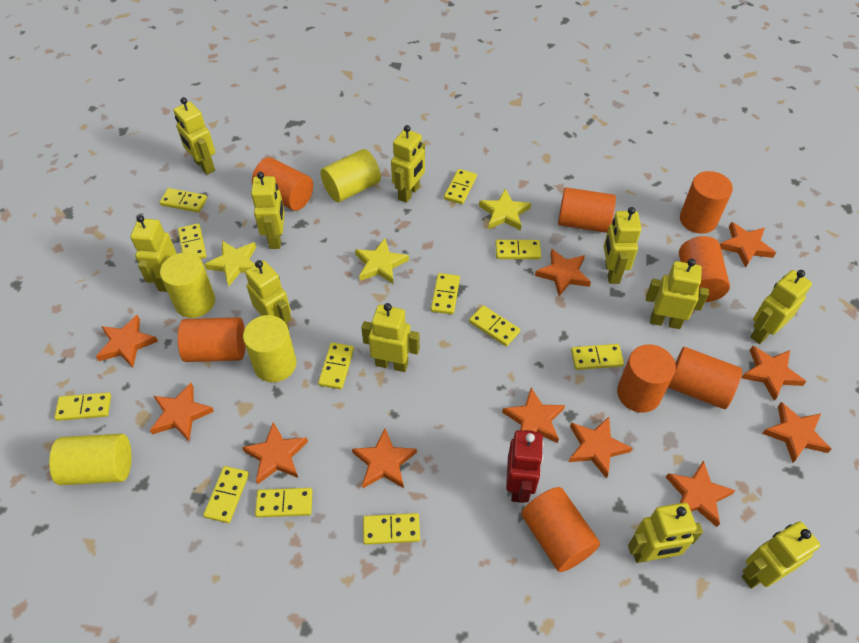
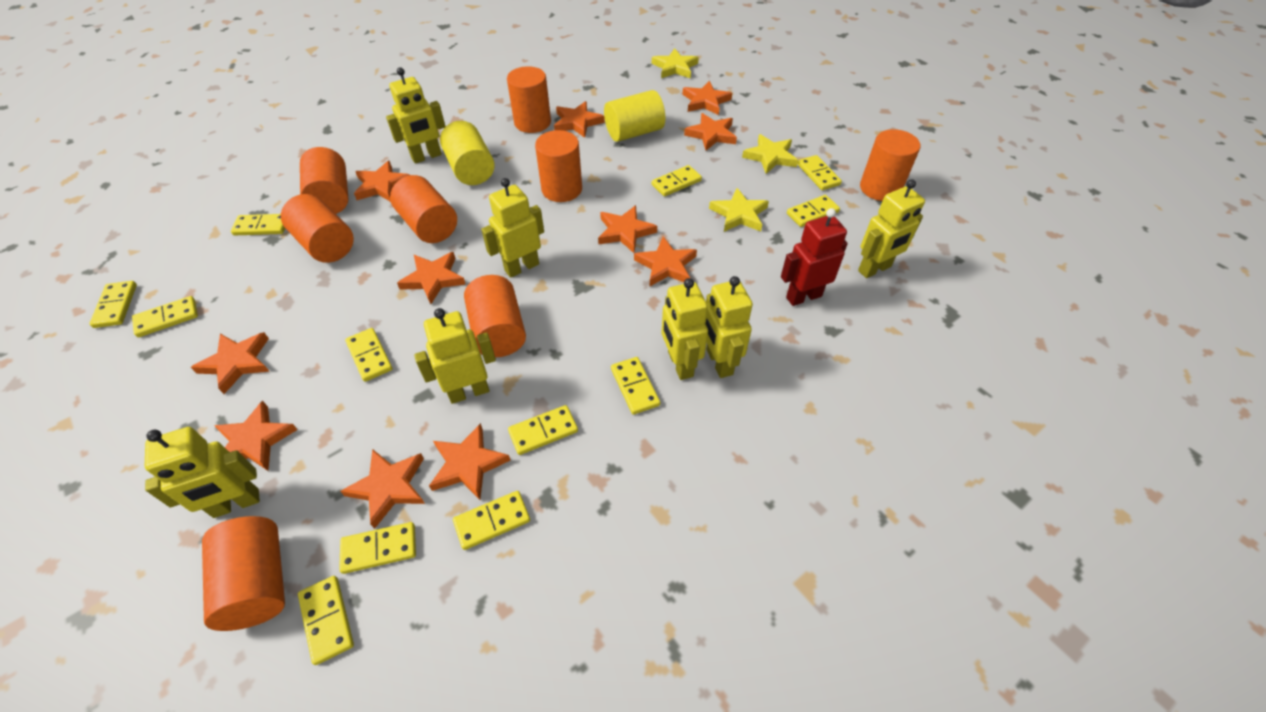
yellow cylinder: [49,434,132,485] [160,253,215,318] [243,315,296,382] [321,149,381,202] = 4 -> [440,121,495,185] [604,90,665,142] = 2
yellow robot: [130,215,177,292] [173,97,215,175] [245,260,291,330] [251,172,285,249] [361,303,420,372] [391,125,425,203] [604,207,641,284] [628,503,703,563] [646,259,709,329] [742,521,820,589] [750,270,812,344] = 11 -> [145,427,260,518] [386,67,446,164] [414,308,496,404] [481,178,544,278] [661,278,708,380] [705,276,753,378] [858,179,925,278] = 7

